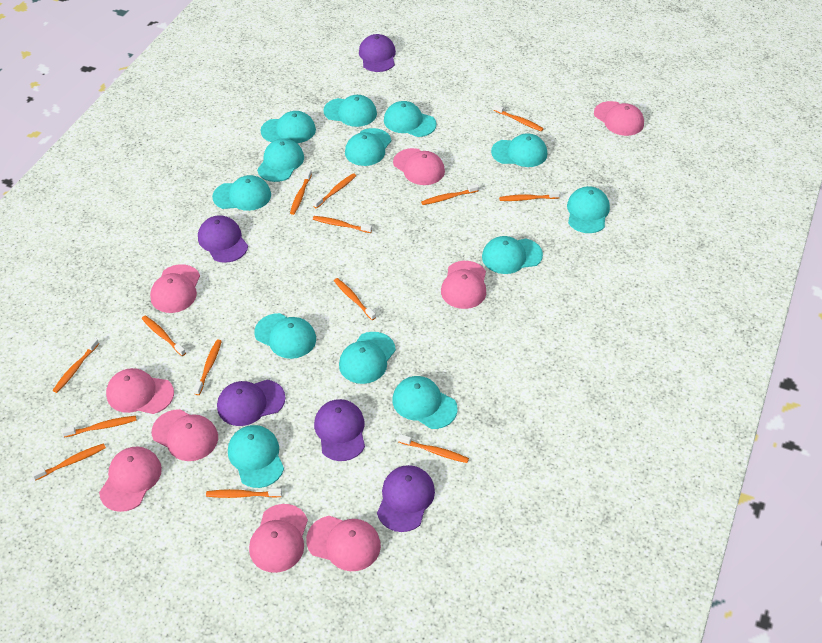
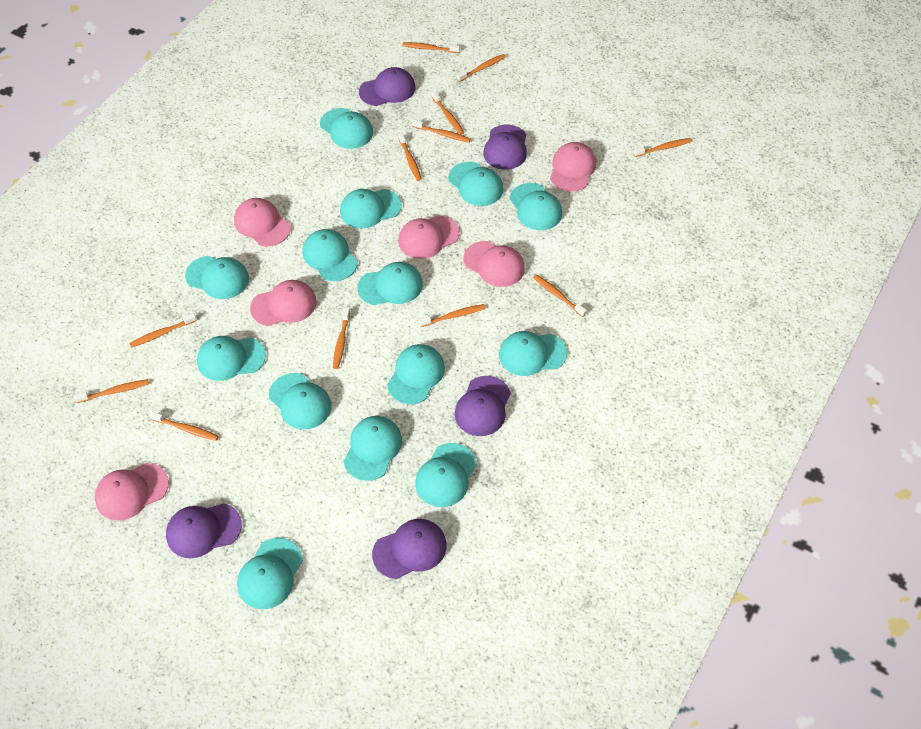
orange toothbrush: [31,443,106,481] [53,338,99,393] [62,416,137,437] [142,315,186,356] [194,340,222,395] [206,488,282,498] [290,169,312,215] [313,173,356,208] [313,216,372,233] [334,278,376,320] [398,434,469,463] [421,184,479,205] [494,104,544,131] [499,191,560,201] = 14 -> [74,379,149,403] [129,313,197,348] [149,411,219,441] [333,308,350,369] [398,133,422,181] [402,42,460,53] [412,119,471,143] [419,304,486,327] [432,91,464,135] [457,54,506,82] [533,274,587,317] [633,138,692,157] = 12
pink cap: [99,446,162,512] [106,368,174,414] [150,264,200,313] [152,409,218,461] [249,504,308,573] [306,516,381,571] [393,148,445,185] [441,261,486,309] [594,101,644,136] = 9 -> [95,463,169,520] [234,198,291,247] [250,280,317,326] [398,216,460,259] [463,241,525,287] [550,142,596,192] = 6
turquoise cap: [212,175,271,211] [228,425,284,488] [254,313,316,359] [257,138,304,182] [260,111,316,143] [323,95,377,127] [339,332,396,384] [345,128,391,166] [384,101,436,137] [392,376,458,429] [482,236,543,274] [491,133,547,167] [567,186,610,233] = 13 -> [185,256,249,299] [197,336,266,381] [237,538,303,609] [269,373,331,430] [303,229,358,281] [320,108,373,149] [340,189,402,228] [343,416,402,481] [357,262,423,305] [387,344,445,404] [415,443,477,507] [448,162,503,206] [499,331,567,376] [510,183,562,230] = 14

